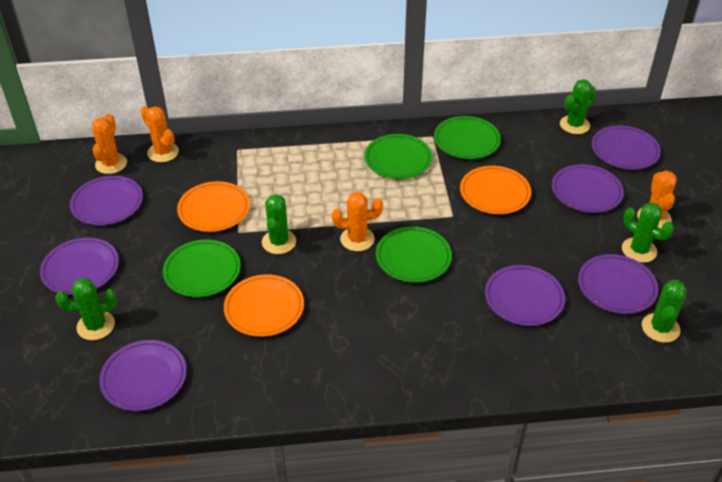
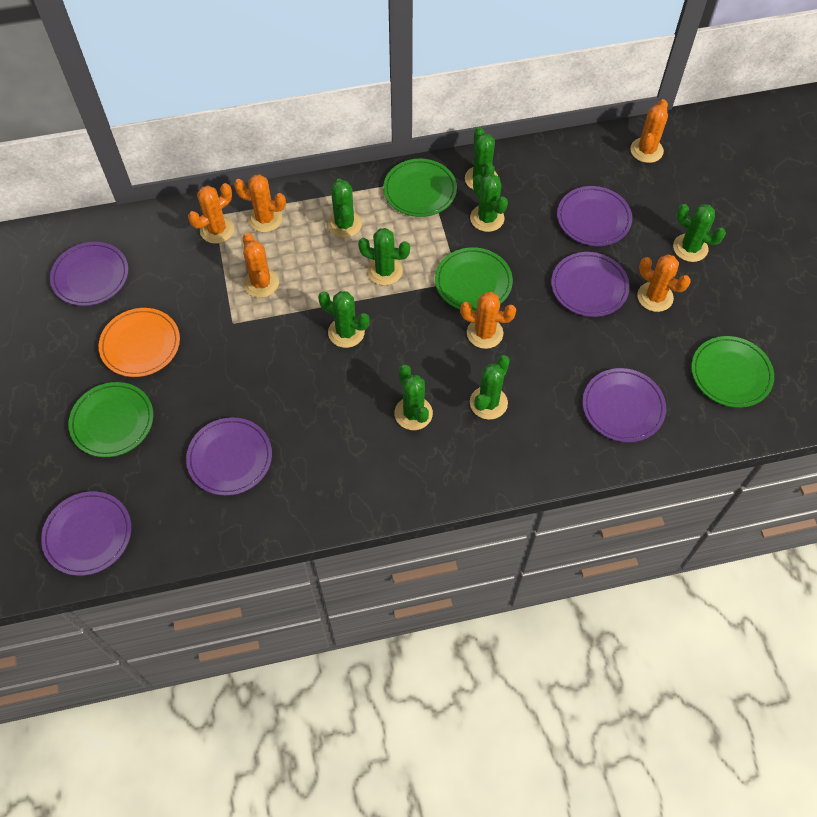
green cactus: [55,278,117,340] [262,194,296,254] [560,79,597,134] [622,203,674,263] [642,280,687,343] = 5 -> [318,291,370,348] [327,178,362,238] [358,228,410,286] [394,365,433,430] [465,127,498,190] [470,174,508,232] [470,355,510,420] [673,204,726,262] = 8
orange cactus: [92,114,127,174] [141,106,179,162] [332,192,383,251] [637,171,677,229] = 4 -> [188,183,234,244] [234,174,286,232] [243,233,279,298] [460,292,516,349] [630,99,668,163] [637,254,691,312] = 6
orange plate: [177,181,250,232] [224,274,304,337] [460,166,531,214] = 3 -> [99,308,180,377] = 1
purple plate: [40,238,119,295] [70,176,143,225] [99,340,187,411] [485,265,565,326] [552,164,624,213] [578,254,659,314] [592,126,661,170] = 7 -> [41,491,131,576] [50,242,128,306] [186,417,272,496] [551,252,630,317] [557,186,632,246] [583,368,666,442] = 6

